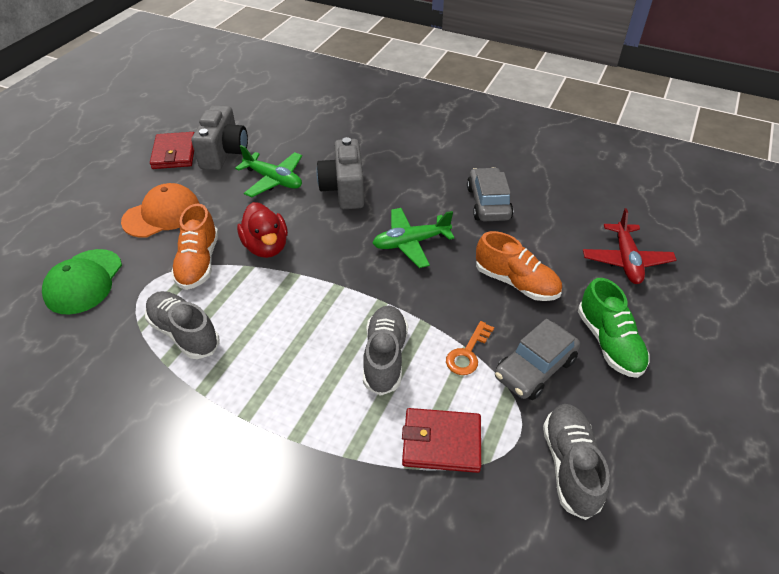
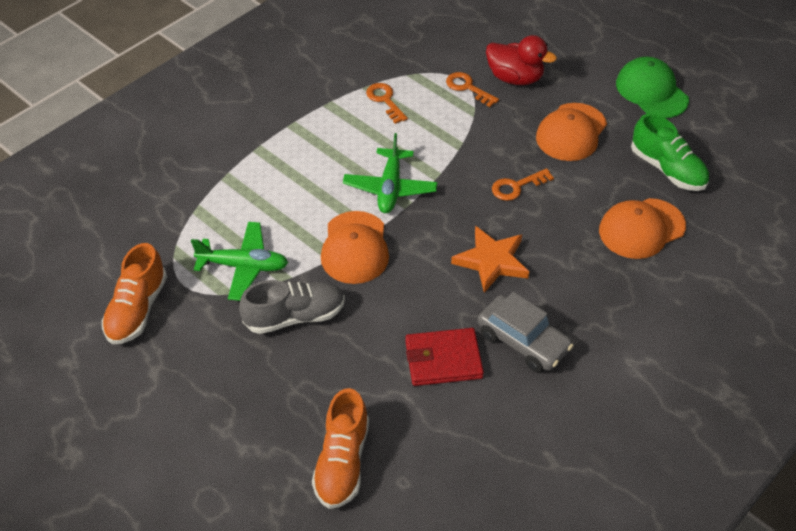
grey camera: [191,105,248,170] [316,137,364,209] = 2 -> none = 0
grey car: [467,167,513,221] [495,319,580,400] = 2 -> [478,292,573,372] = 1
grey shoe: [145,291,220,359] [363,306,408,396] [543,404,610,520] = 3 -> [239,280,345,334] = 1
orange cap: [121,183,200,237] = 1 -> [321,211,389,284] [536,103,607,161] [599,198,686,259] = 3
orange key: [446,321,494,375] = 1 -> [366,83,408,124] [446,72,499,107] [492,168,554,201] = 3
orange star: none = 0 -> [451,226,529,293] = 1
red plane: [583,208,677,284] = 1 -> none = 0
red wallet: [150,132,195,169] [402,408,481,473] = 2 -> [405,328,484,386] = 1

